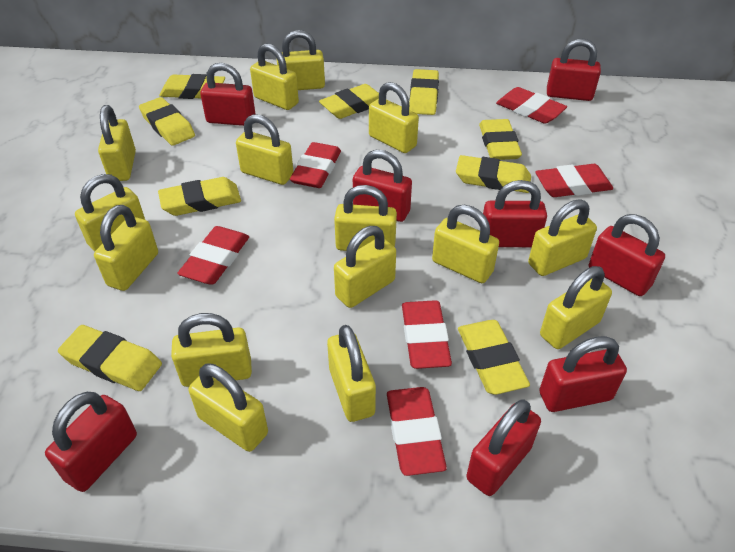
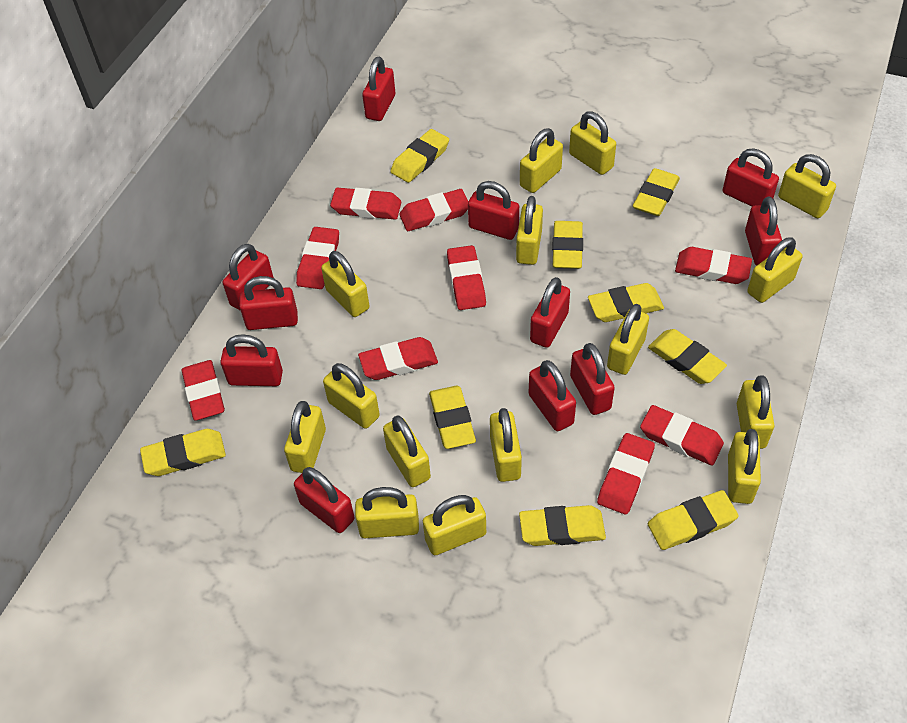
red eraser: [177,226,249,285] [290,142,341,188] [387,387,447,476] [402,300,452,369] [496,87,567,124] [535,164,613,197] = 6 -> [182,360,225,421] [296,227,339,289] [330,188,401,220] [358,337,438,380] [399,189,468,231] [447,245,486,310] [597,433,655,515] [640,405,724,465] [675,247,752,284] = 9
red padlock: [45,392,137,492] [200,63,255,126] [353,150,412,222] [466,400,541,496] [483,180,547,247] [539,336,627,412] [547,38,601,101] [589,214,665,296] = 8 -> [221,334,283,386] [223,244,274,311] [239,276,298,330] [294,467,355,533] [362,57,395,121] [468,181,519,240] [529,360,576,431] [530,277,570,348] [570,343,615,415] [723,149,779,206] [745,196,782,266] = 11

